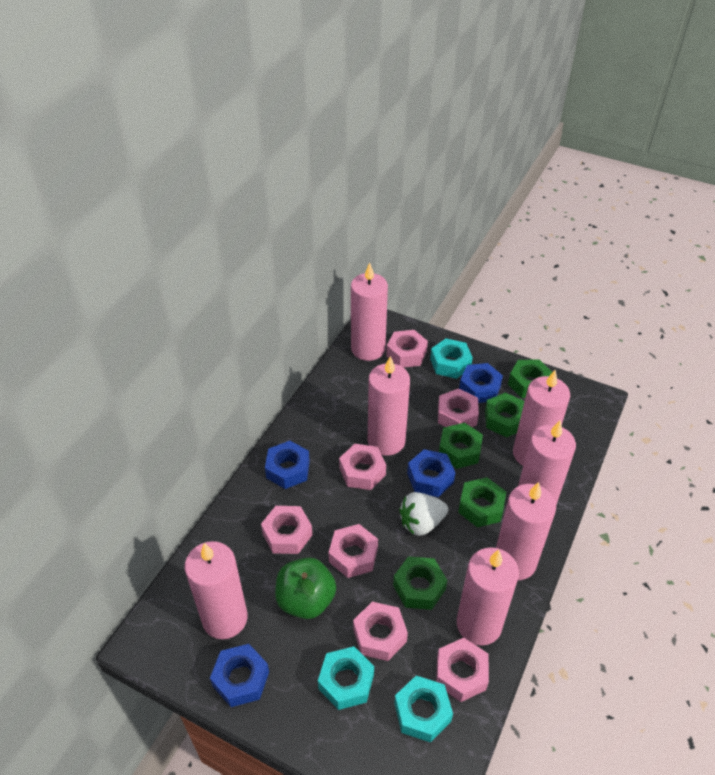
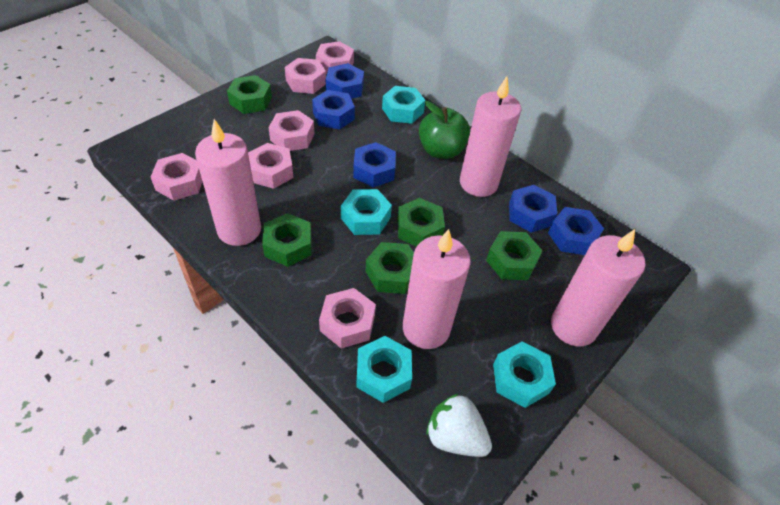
blue nut: [210,644,269,707] [265,441,310,489] [407,449,455,497] [459,363,503,403] = 4 -> [312,90,355,129] [326,63,364,99] [353,142,396,187] [509,185,557,233] [548,207,604,255] = 5
pink candle: [185,541,248,639] [351,263,388,361] [368,356,410,456] [457,547,519,646] [496,482,556,580] [513,370,570,466] [518,420,576,505] = 7 -> [195,119,261,246] [403,229,471,349] [460,76,521,197] [551,229,645,346] = 4
pink nut: [261,506,312,554] [328,524,378,578] [339,444,386,490] [353,602,408,661] [386,330,428,368] [436,638,489,702] [438,388,479,427] = 7 -> [151,153,203,201] [248,143,293,189] [268,110,314,151] [285,58,326,94] [316,41,354,74] [319,288,376,349] = 6
turquoise nut: [318,646,374,710] [394,676,453,742] [430,338,473,379] = 3 -> [341,189,392,235] [356,336,412,403] [382,86,425,124] [493,342,556,408] = 4

